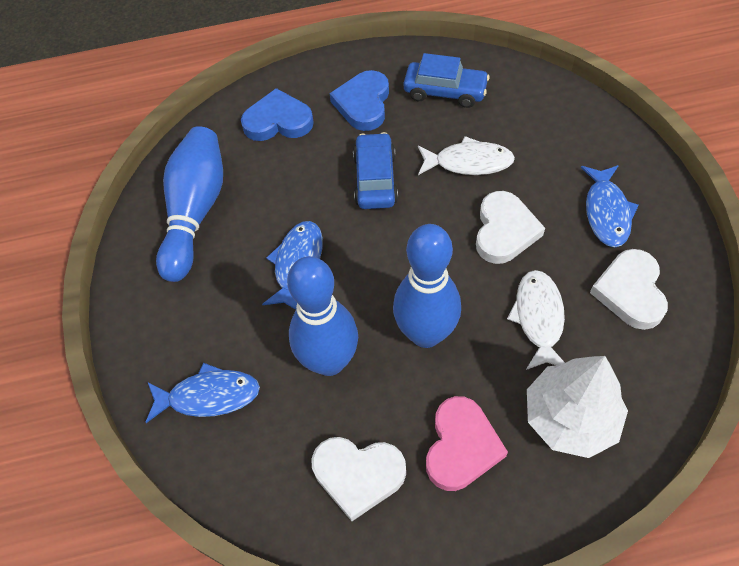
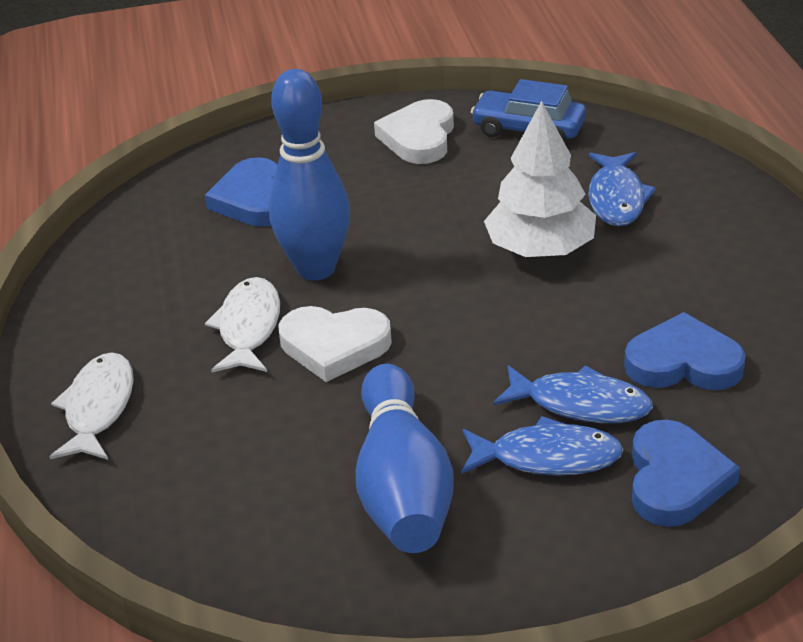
blue bowling pin: [156,126,223,282] [287,256,358,376] [393,224,461,348] = 3 -> [269,69,350,281] [356,364,454,553] = 2
blue car: [353,132,398,209] [404,53,490,108] = 2 -> [471,79,586,142] = 1
blue heart: [241,88,314,141] [330,70,389,131] = 2 -> [205,157,278,227] [624,312,746,390] [632,420,740,527] = 3
pink heart: [426,396,508,491] = 1 -> none = 0
white heart: [312,437,406,521] [476,191,545,264] [590,249,668,330] = 3 -> [279,306,392,382] [374,99,454,164] = 2

